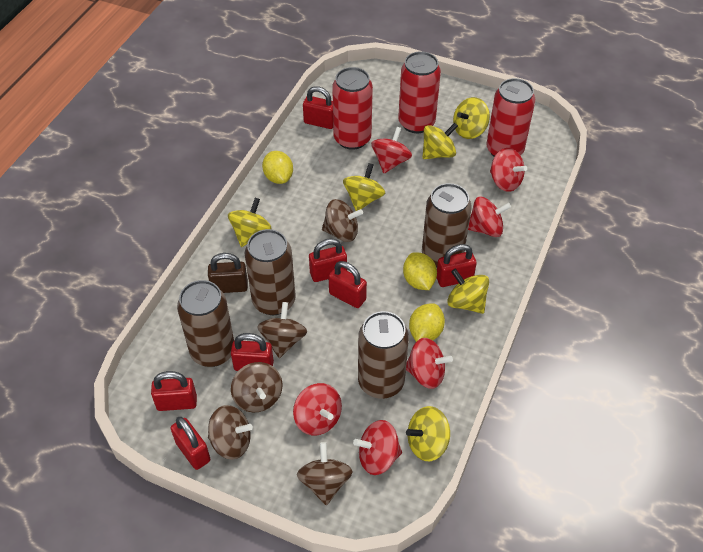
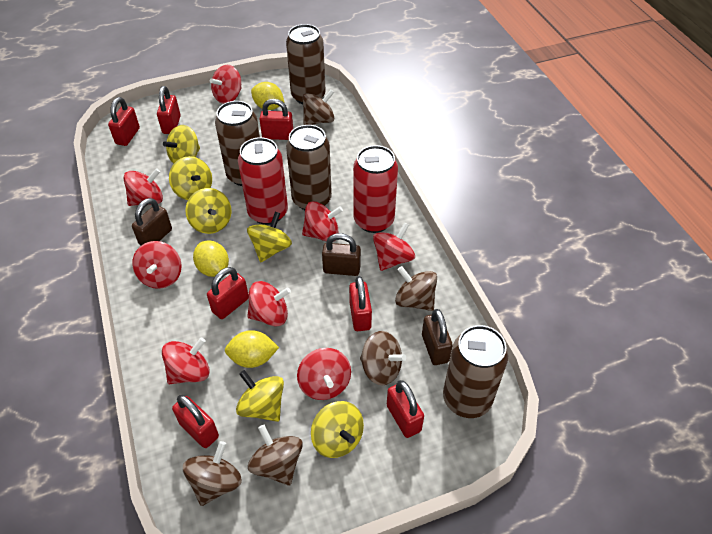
brown padlock: [208,253,248,293] = 1 -> [132,198,172,246] [322,233,361,276] [422,309,453,365] = 3
red can: [332,67,373,150] [398,51,441,133] [486,78,535,157] = 3 -> [238,137,288,225] [353,145,398,233] = 2
red spinning top: [293,383,342,436] [353,420,402,475] [371,127,412,173] [406,338,453,389] [468,197,511,237] [490,148,527,192] = 6 -> [124,168,163,206] [132,241,181,289] [162,337,210,384] [210,65,242,104] [247,281,291,327] [297,348,351,400] [302,201,343,242] [373,223,415,271] = 8

